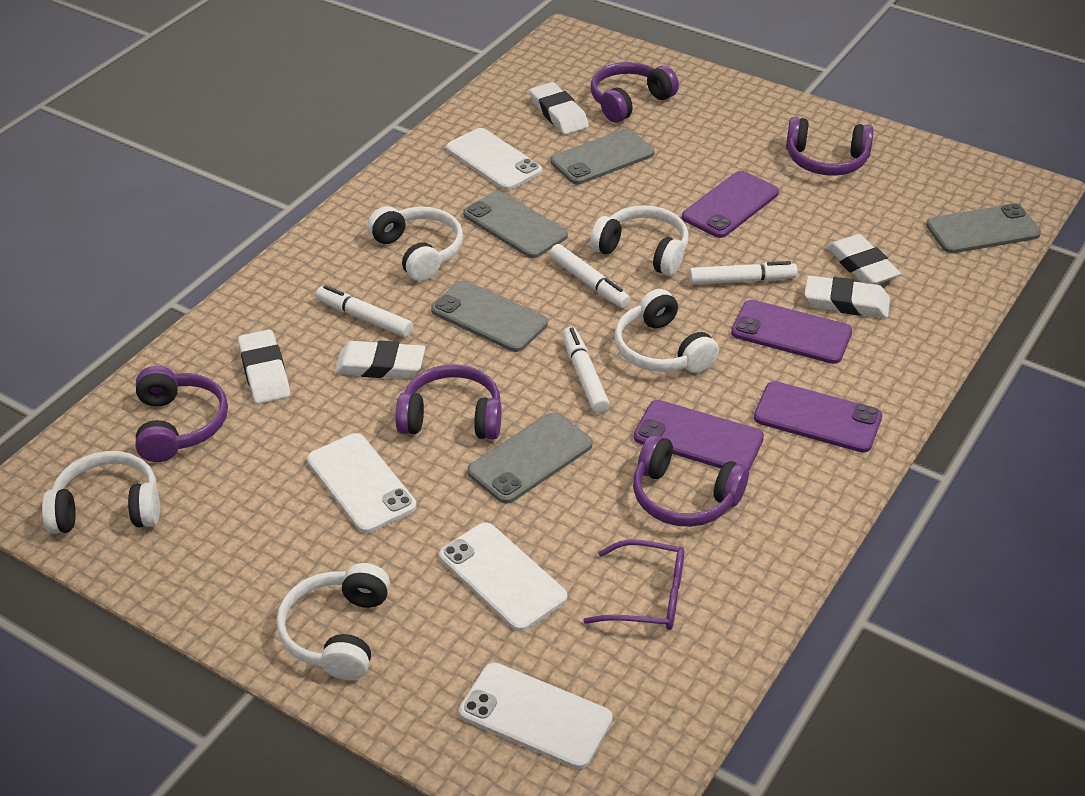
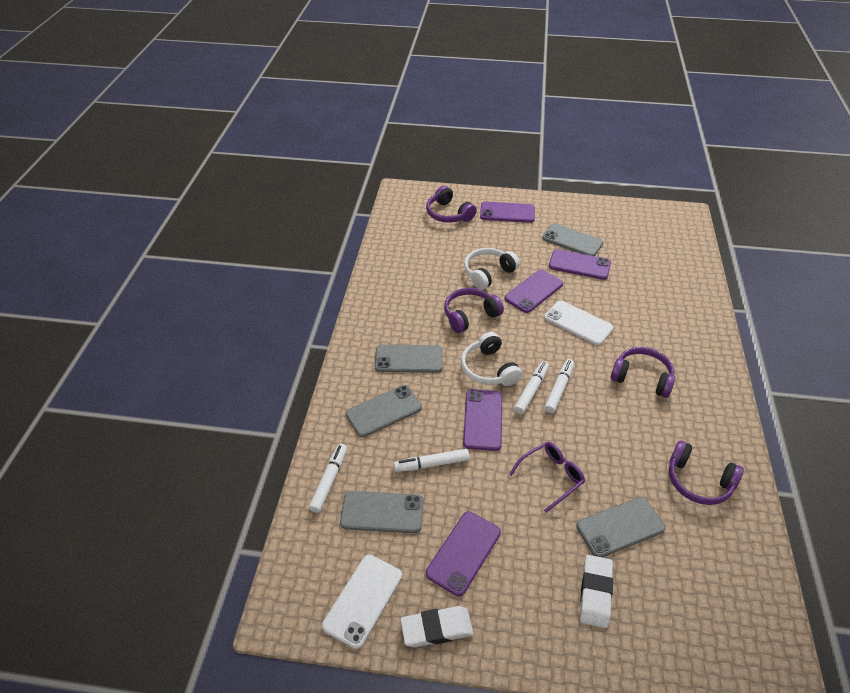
purple headphones: [135,366,228,462] [395,364,502,440] [590,62,679,123] [633,434,749,527] [786,117,874,176] = 5 -> [426,186,477,223] [444,288,504,333] [611,347,675,398] [669,440,744,505] = 4
purple phone: [634,400,764,470] [682,171,779,238] [731,300,852,364] [754,381,882,453] = 4 -> [426,511,501,596] [463,389,502,451] [480,201,535,223] [504,270,563,313] [549,249,611,280] = 5
white eraser: [238,329,290,404] [334,341,425,379] [530,82,589,135] [804,275,890,318] [827,234,901,284] = 5 -> [401,606,474,647] [580,555,613,628] = 2
white headphones: [42,451,160,534] [276,563,390,680] [368,206,463,281] [590,205,689,276] [614,289,719,373] = 5 -> [461,332,522,386] [464,248,520,290] = 2
white phone: [307,433,417,533] [439,522,567,631] [446,128,542,190] [459,663,613,769] = 4 -> [322,555,402,649] [544,300,614,345] = 2

